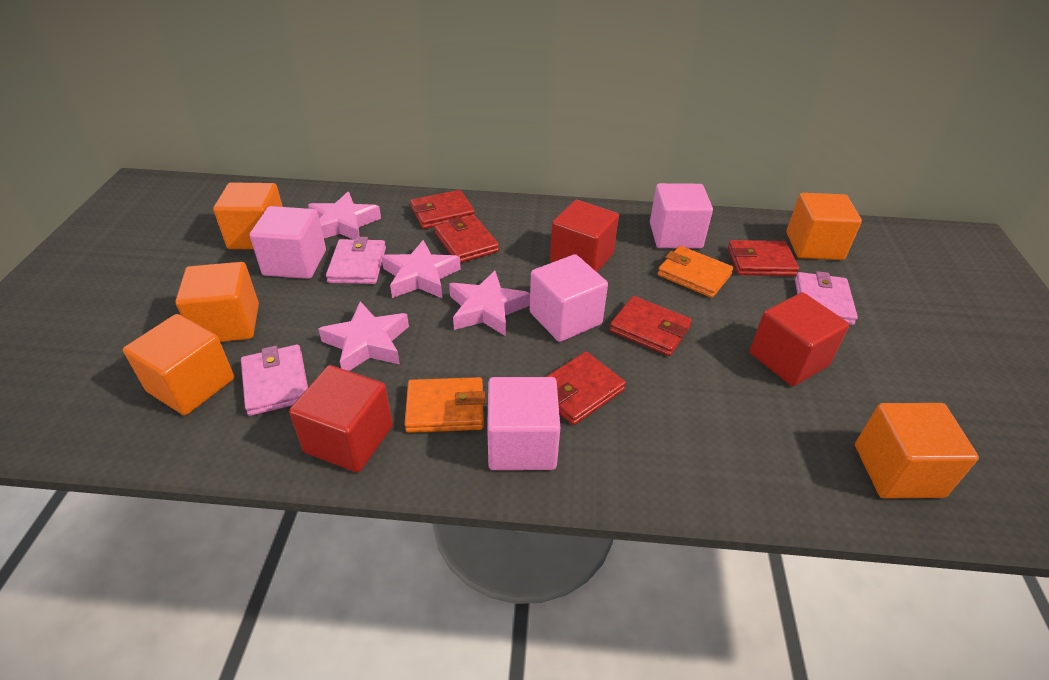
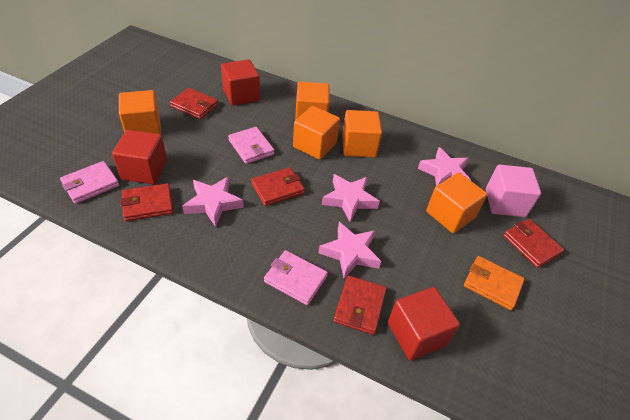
orange wallet: [404,377,485,433] [658,246,734,298] = 2 -> [464,256,525,310] = 1
pink cube: [250,206,326,279] [487,377,560,470] [530,254,608,342] [650,183,713,249] = 4 -> [486,164,541,217] = 1

